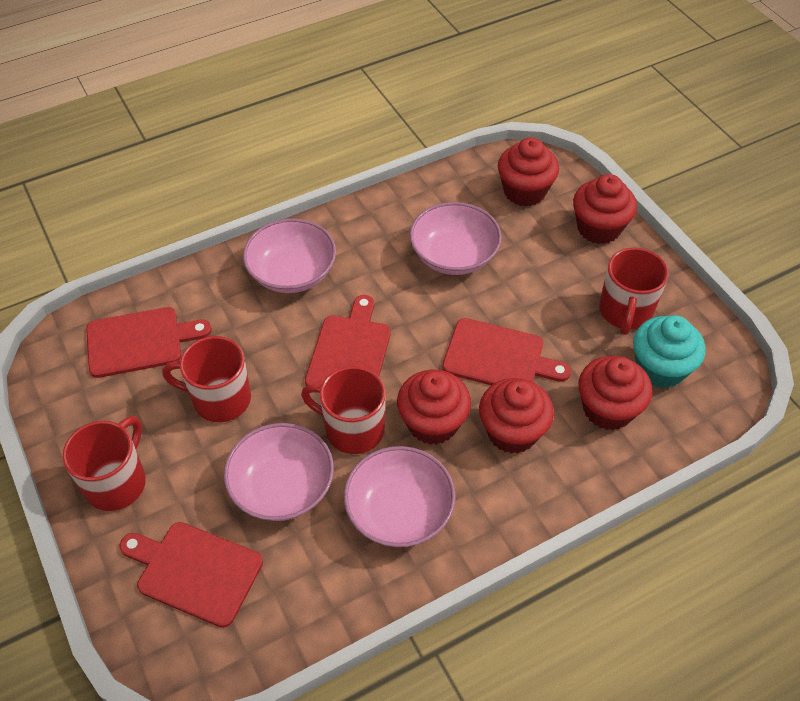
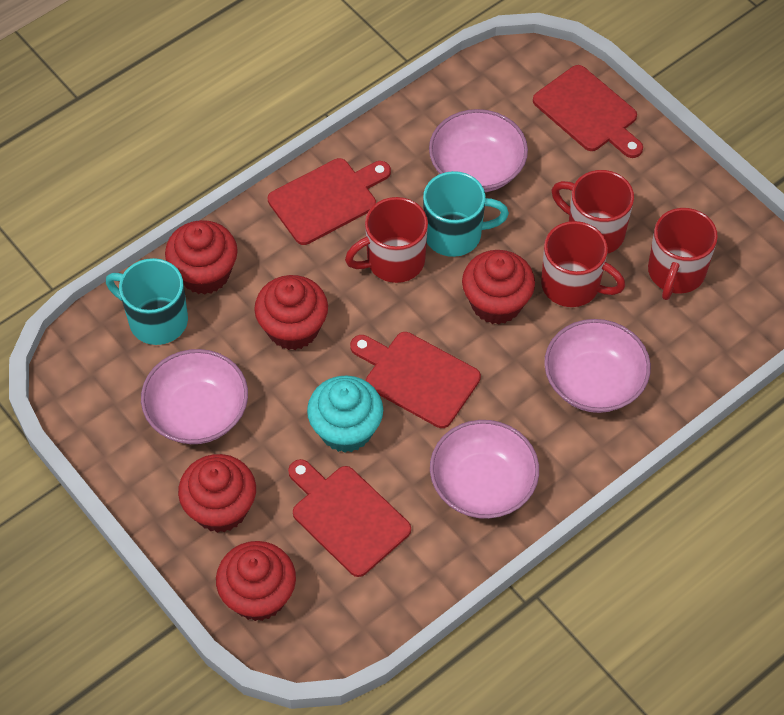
turquoise mug: none = 0 -> [106,258,188,345] [423,171,509,257] = 2

